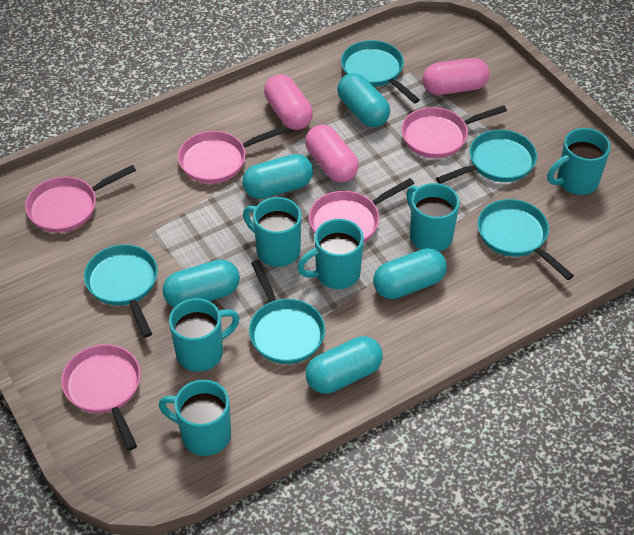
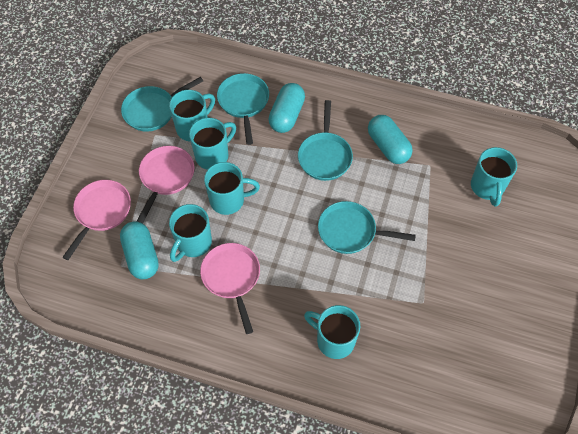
pink capsule: [264,74,313,130] [305,125,359,183] [423,58,489,95] = 3 -> none = 0
pink pan: [25,165,136,233] [61,344,141,451] [178,126,286,184] [309,178,414,243] [401,105,507,158] = 5 -> [62,180,131,260] [136,146,195,223] [200,243,260,334] = 3
turquoise capsule: [163,259,240,307] [242,154,313,199] [306,336,383,394] [337,73,390,127] [373,248,447,299] = 5 -> [120,221,159,279] [269,83,305,133] [368,115,413,164] = 3
turquoise pan: [84,245,158,338] [249,260,325,364] [341,40,420,103] [436,129,537,184] [477,199,574,280] = 5 -> [121,77,203,132] [217,73,269,145] [298,100,353,181] [318,201,416,254] = 4

